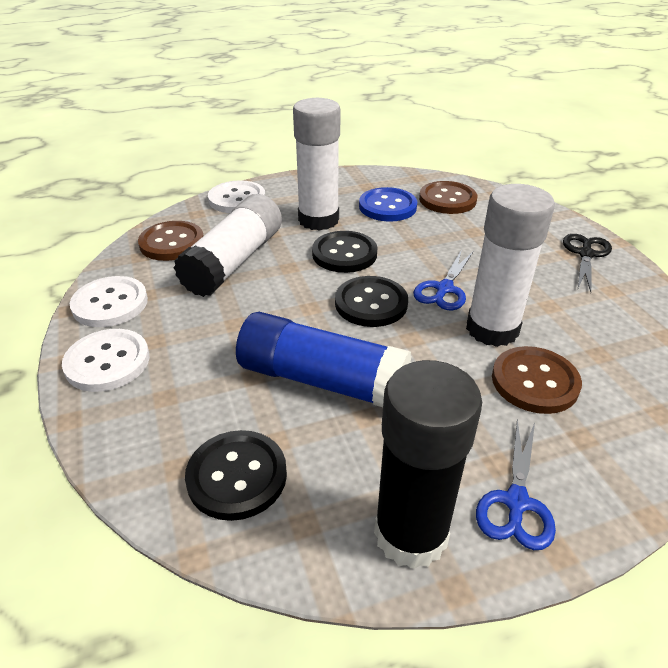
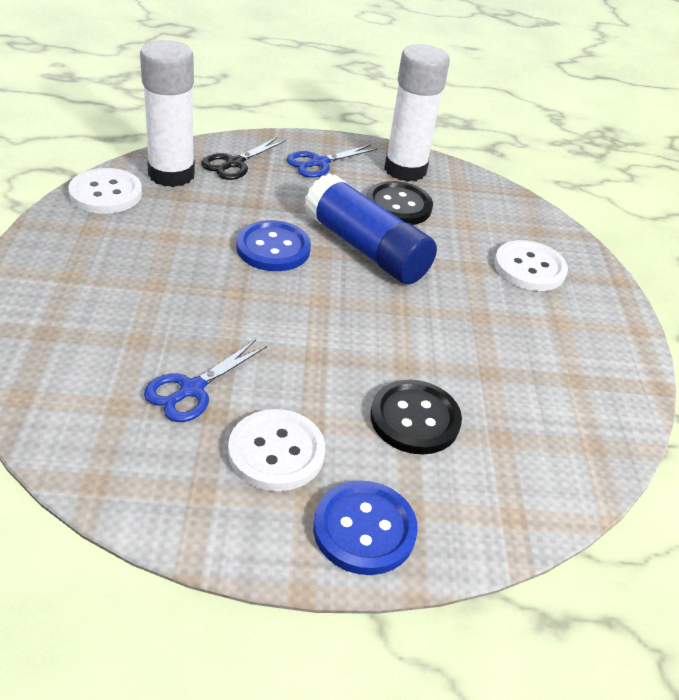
black button: [185,430,287,521] [312,231,377,273] [335,276,408,327] = 3 -> [366,181,433,225] [370,380,462,454] = 2
black glue stick: [374,360,482,569] = 1 -> none = 0
blue button: [359,187,417,222] = 1 -> [236,220,311,271] [313,480,418,575] = 2
brown button: [138,221,203,261] [419,181,477,214] [492,346,582,414] = 3 -> none = 0
white glue stick: [173,194,282,297] [293,98,340,231] [466,184,555,347] = 3 -> [140,40,195,187] [384,44,450,182] = 2

